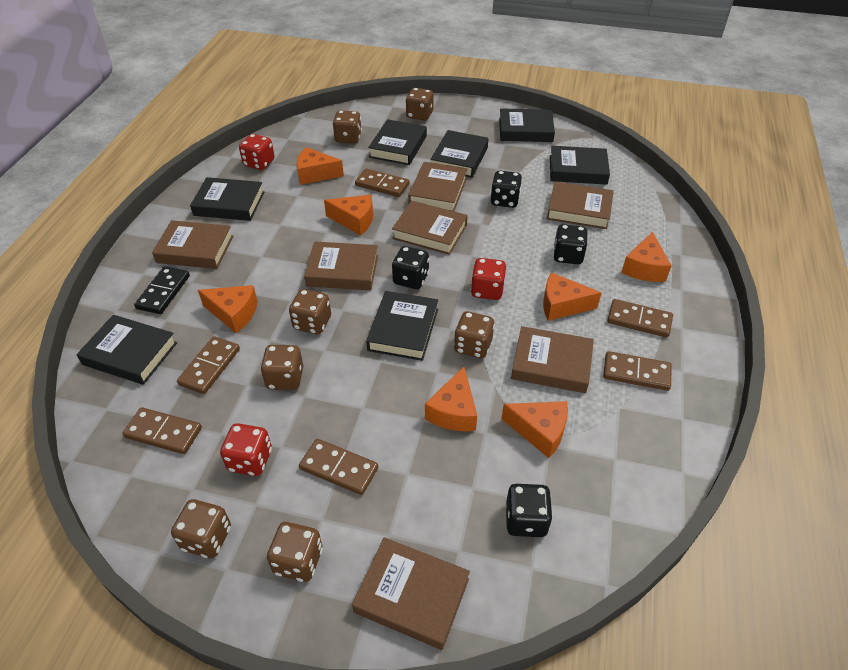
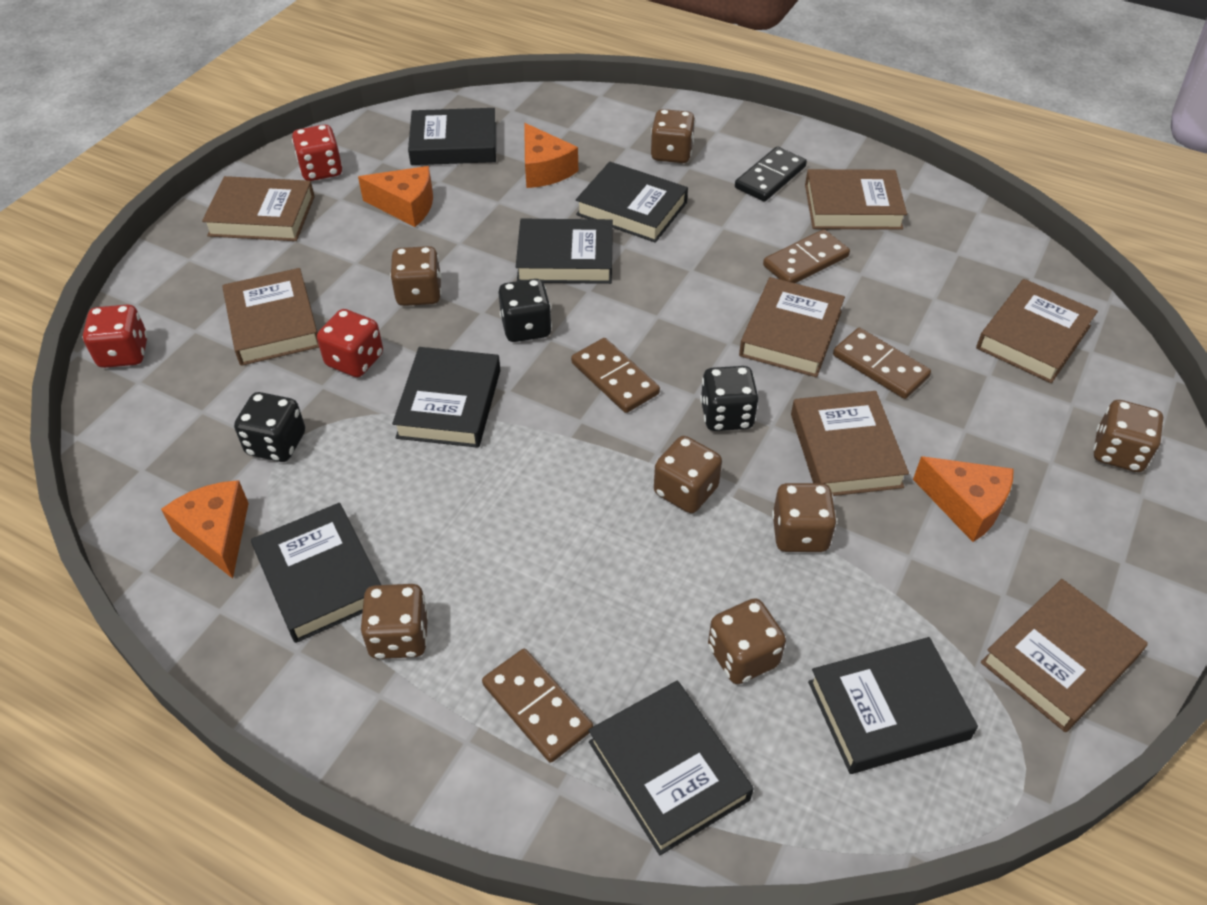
black dice: [392,246,429,289] [491,171,522,208] [505,484,553,537] [553,224,587,264] = 4 -> [234,392,305,462] [498,279,552,342] [700,366,758,431] = 3
brown domino: [122,407,202,454] [177,336,240,394] [299,439,378,495] [355,168,409,197] [603,351,672,391] [607,299,673,338] = 6 -> [482,649,593,763] [571,338,660,413] [763,229,850,283] [833,328,931,399] = 4
orange cheese: [198,285,258,333] [297,147,344,185] [324,195,373,236] [425,367,477,431] [501,401,568,458] [543,272,602,321] [621,232,672,282] = 7 -> [161,480,249,579] [358,166,433,227] [524,123,578,188] [913,456,1014,542] = 4

